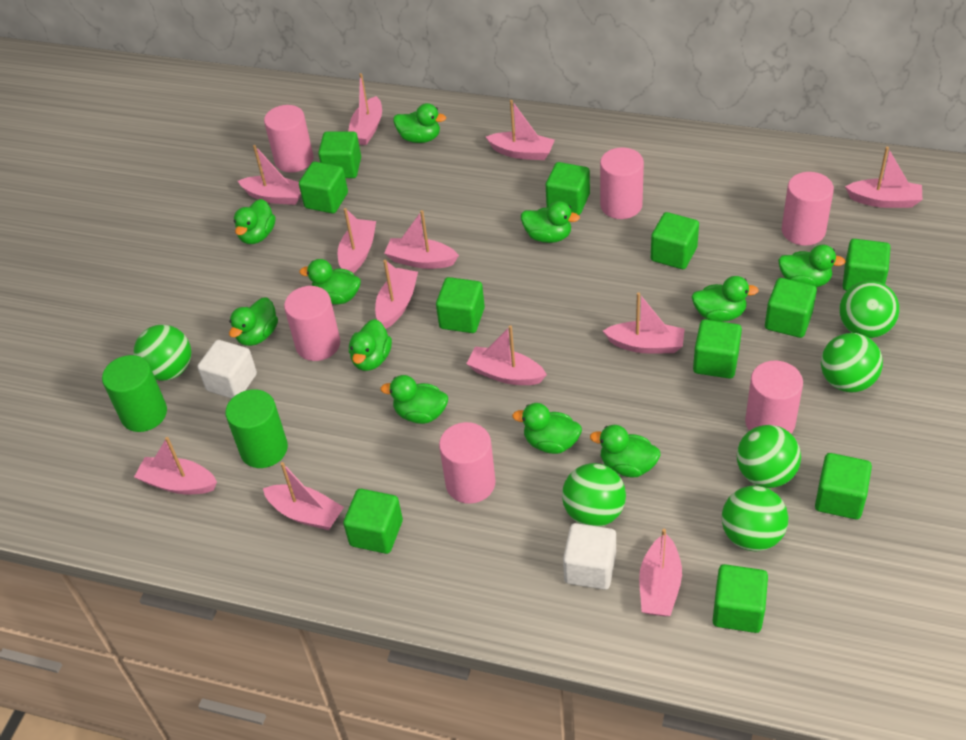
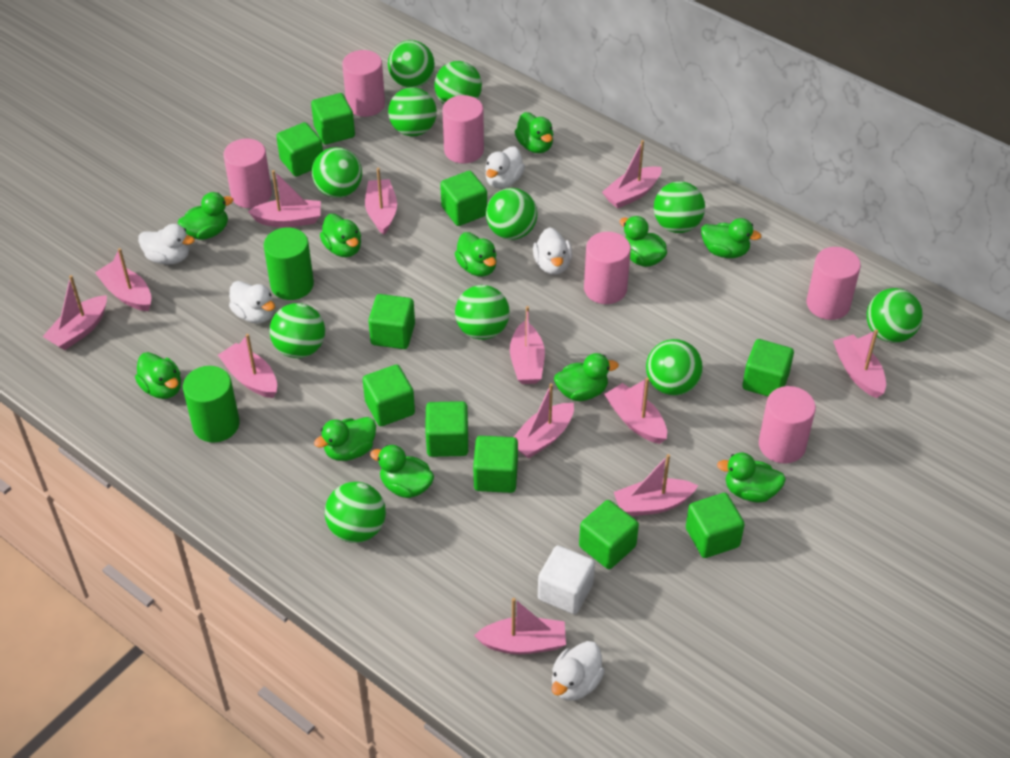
green ball: [134,325,191,381] [562,463,626,527] [722,486,788,551] [737,425,801,488] [821,333,883,393] [839,281,899,338] = 6 -> [269,303,325,358] [312,147,362,198] [325,482,386,543] [388,40,435,88] [388,87,437,136] [434,61,482,104] [455,285,510,340] [486,188,538,240] [646,339,703,396] [654,181,705,233] [867,288,923,343] = 11
green cube: [299,162,348,214] [318,132,361,178] [343,489,403,554] [436,277,485,333] [546,162,590,215] [651,212,699,269] [693,319,742,379] [712,564,768,633] [765,278,817,338] [815,453,872,519] [843,239,891,291] = 11 -> [276,122,323,177] [311,93,355,145] [363,364,415,426] [368,294,415,349] [426,401,468,457] [440,171,487,226] [473,436,518,493] [579,500,639,569] [686,493,745,558] [742,339,794,396] = 10
white cube: [197,340,257,399] [563,523,616,590] = 2 -> [538,546,595,614] = 1
white duck: none = 0 -> [138,224,195,265] [229,281,275,323] [485,146,525,189] [533,227,572,275] [552,641,605,701] = 5

